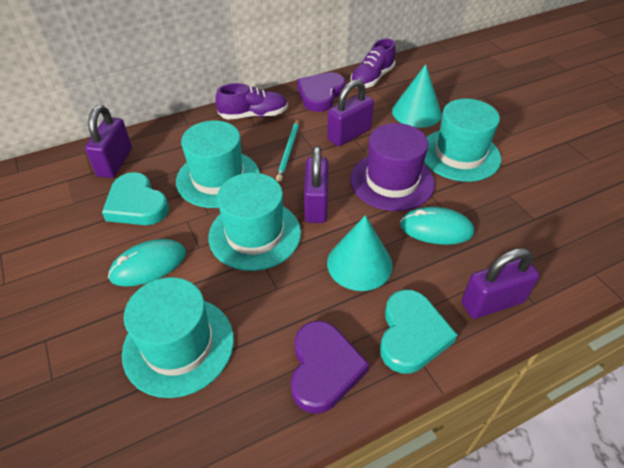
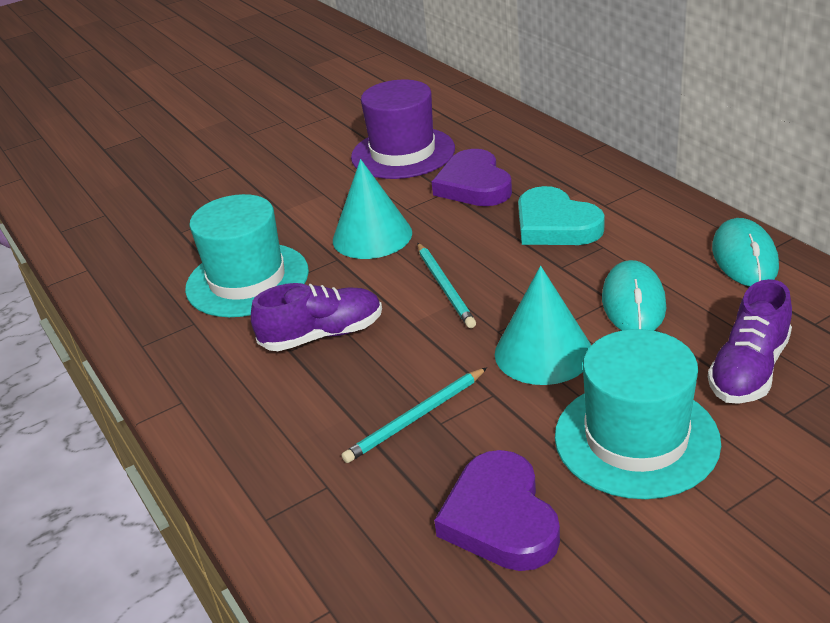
purple padlock: [85,105,132,178] [304,146,328,223] [327,80,374,146] [461,248,540,319] = 4 -> none = 0
turquoise hat: [122,277,234,398] [176,121,260,208] [208,173,301,271] [424,99,501,182] = 4 -> [185,194,309,317] [555,329,721,499] = 2
turquoise heart: [102,172,169,225] [380,290,457,374] = 2 -> [518,186,605,245] = 1
turquoise pencil: [276,119,299,181] = 1 -> [342,367,487,463] [418,243,476,328] = 2

